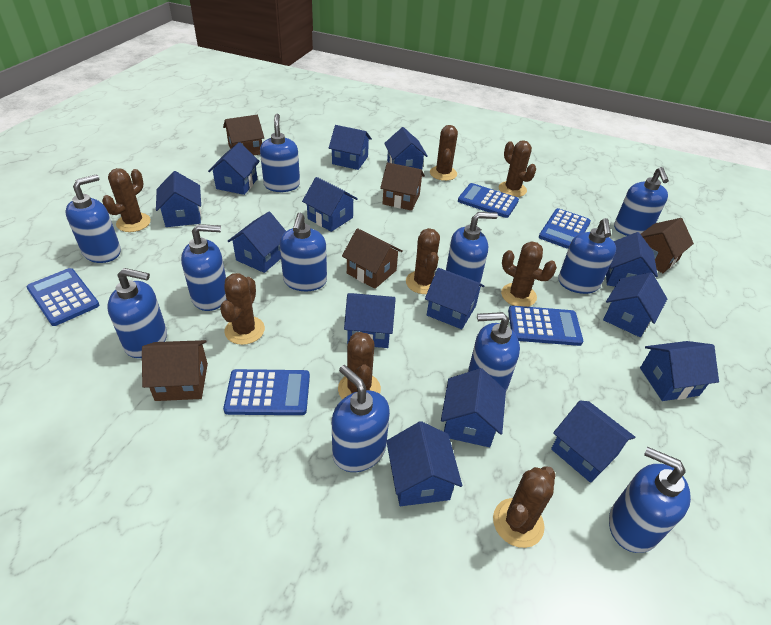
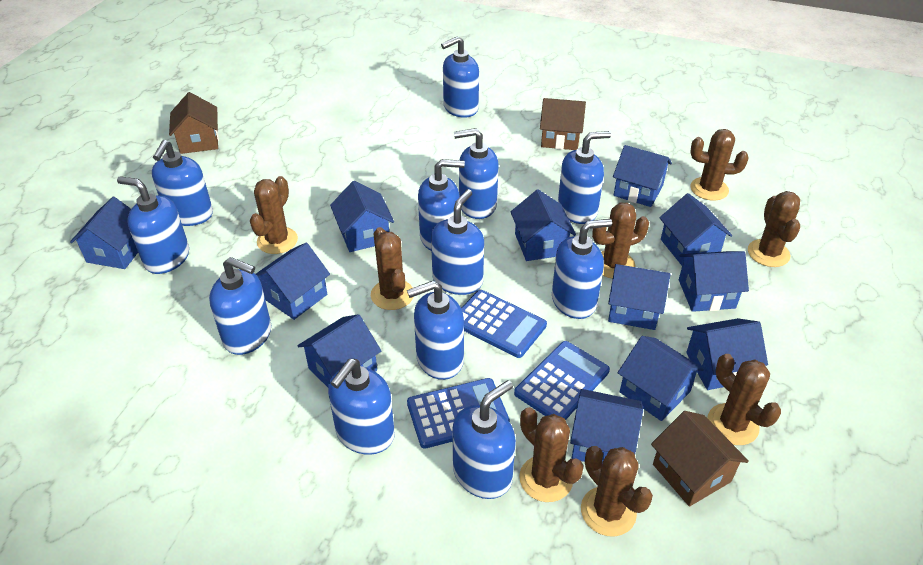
blue calculator: [27,268,99,326] [223,369,310,415] [458,183,519,218] [508,306,583,346] [539,208,591,249] = 5 -> [407,378,510,449] [461,290,547,358] [514,341,610,420] = 3
blue house: [156,171,201,227] [208,142,260,195] [227,212,286,273] [302,177,358,232] [329,125,372,170] [344,293,396,348] [384,127,428,169] [386,421,462,506] [425,268,484,329] [441,368,506,447] [551,400,635,483] [603,272,667,337] [606,232,658,287] [640,341,719,401] = 14 -> [70,197,138,269] [256,243,330,320] [298,314,381,387] [330,181,394,252] [511,189,576,261] [570,389,643,463] [608,264,670,330] [613,145,672,207] [618,336,704,421] [659,193,732,265] [679,251,749,312] [686,318,768,390] = 12
blue soap dispenser: [65,174,121,263] [107,268,167,358] [181,224,227,311] [260,114,300,192] [280,213,327,291] [332,365,390,472] [446,212,498,283] [468,312,520,392] [558,218,616,294] [609,447,691,553] [614,167,669,236] = 11 -> [117,176,189,274] [152,140,213,226] [209,257,271,355] [328,359,395,455] [407,281,464,380] [418,159,465,251] [431,189,484,295] [441,36,479,118] [452,380,516,499] [454,128,498,219] [552,219,612,319] [558,131,611,224] = 12
brown house: [142,340,208,401] [223,115,264,155] [342,228,403,289] [380,162,425,211] [641,218,694,273] = 5 -> [169,92,219,154] [540,98,586,150] [651,411,749,507] = 3

